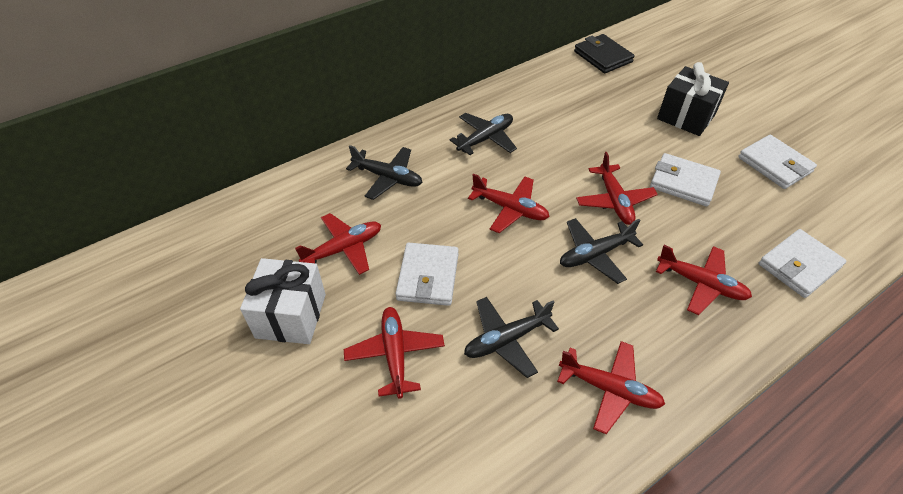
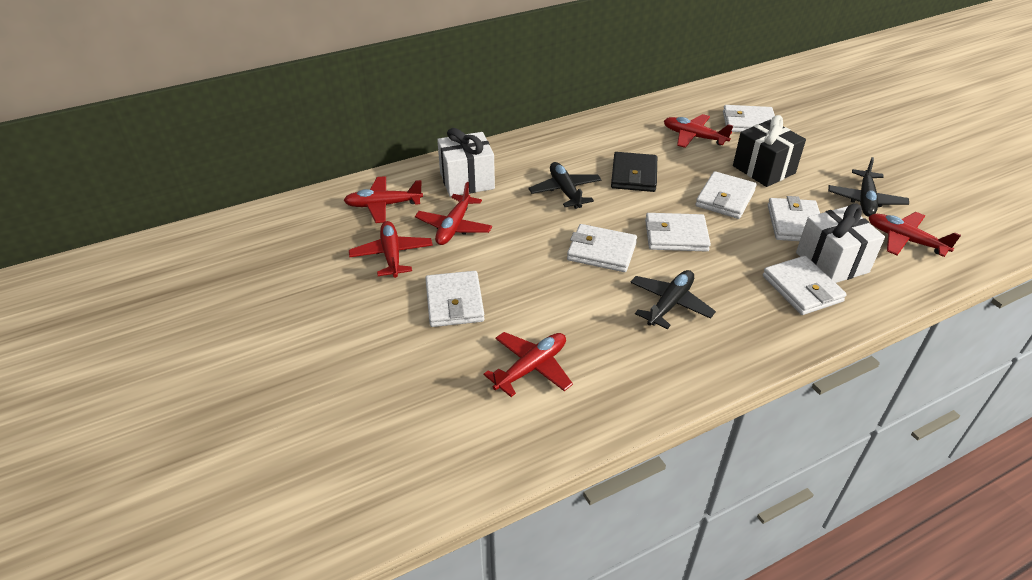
black plane: [346,145,423,200] [450,113,517,155] [464,297,559,378] [560,218,643,284] = 4 -> [528,162,602,209] [630,270,716,329] [828,157,909,217] = 3
white gift: [240,258,326,344] = 1 -> [437,128,495,197] [796,203,885,283] = 2
white wallet: [395,243,459,306] [650,153,721,206] [738,135,817,189] [759,229,847,298] = 4 -> [425,271,485,327] [567,224,637,272] [645,213,711,252] [695,171,757,219] [723,105,775,132] [763,256,847,315] [768,196,820,241] = 7

